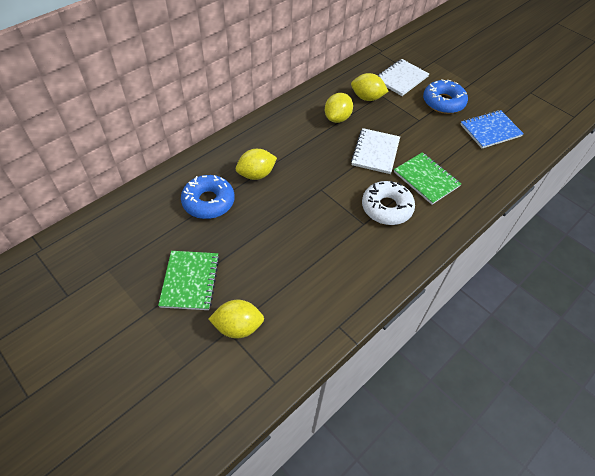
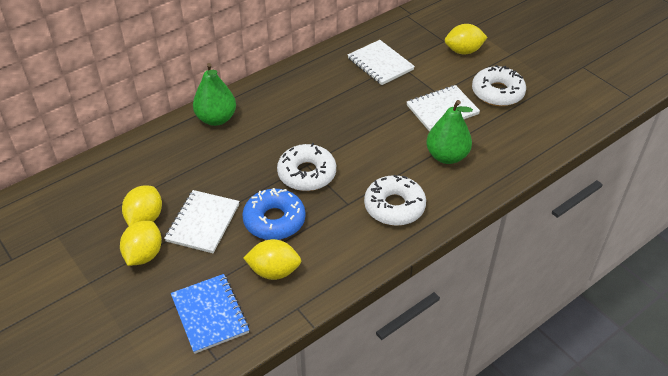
blue donut: [181,175,235,219] [423,79,468,114] = 2 -> [242,188,306,240] = 1
green notebook: [158,251,219,310] [394,152,461,205] = 2 -> none = 0
green pear: none = 0 -> [193,63,236,126] [426,100,473,164] = 2
white donut: [362,181,415,225] = 1 -> [277,143,336,191] [364,175,426,226] [472,65,526,106] = 3
white notebook: [351,128,400,174] [377,59,429,96] = 2 -> [164,190,240,253] [348,40,415,85] [407,85,480,132] = 3

